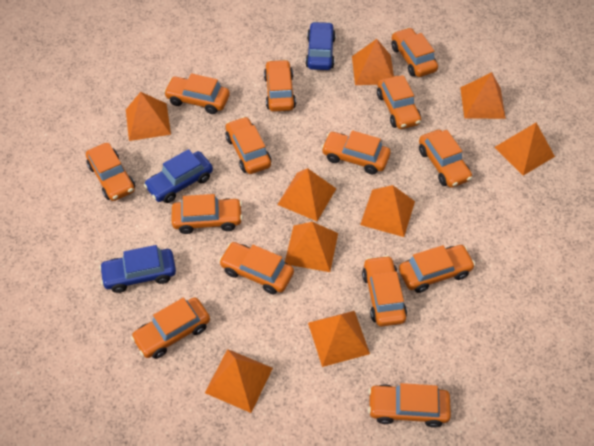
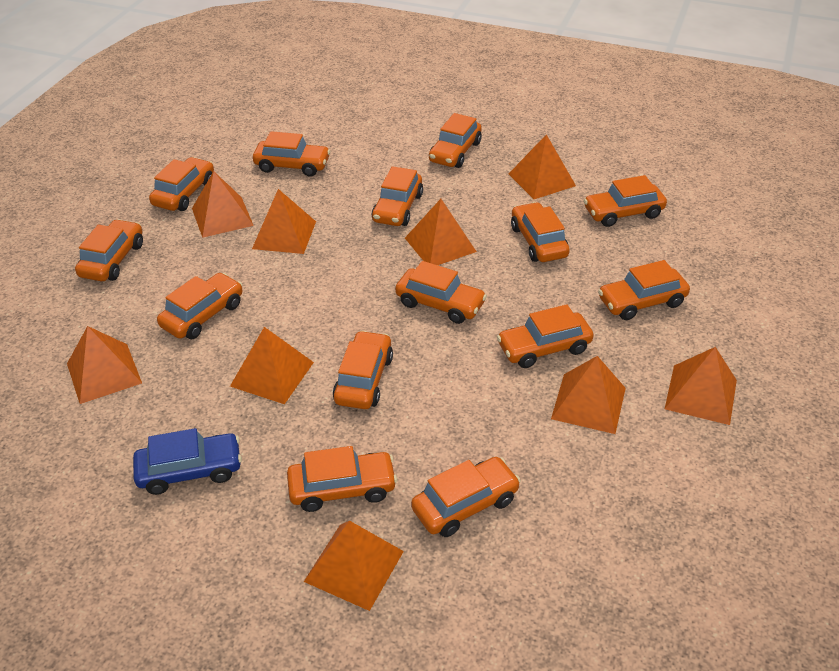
blue car: [99,245,176,293] [144,149,213,203] [305,22,336,70] = 3 -> [133,428,242,495] = 1

